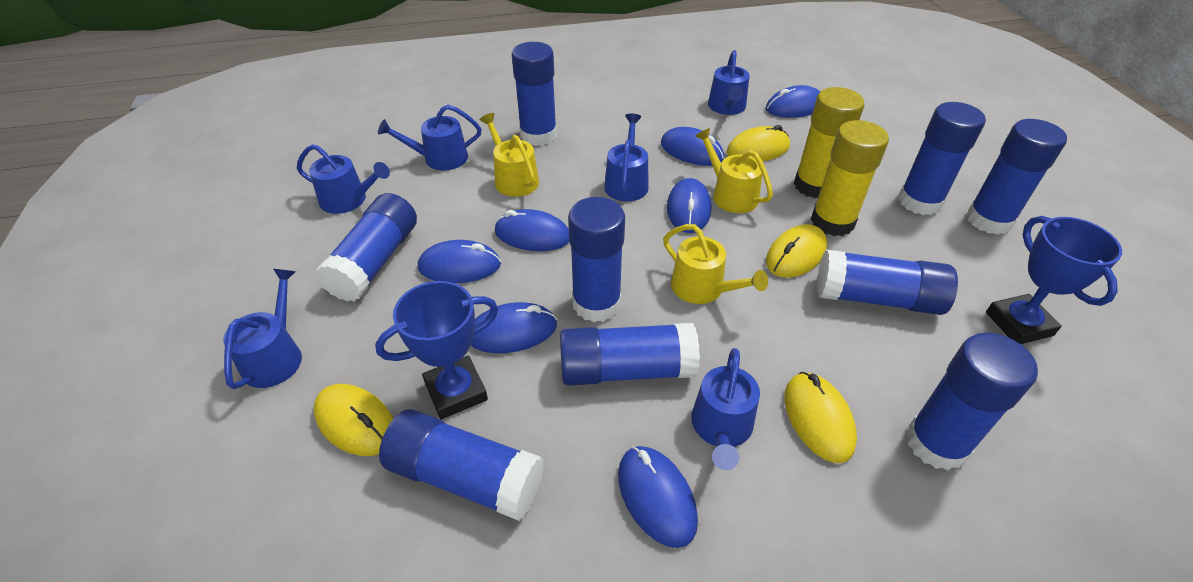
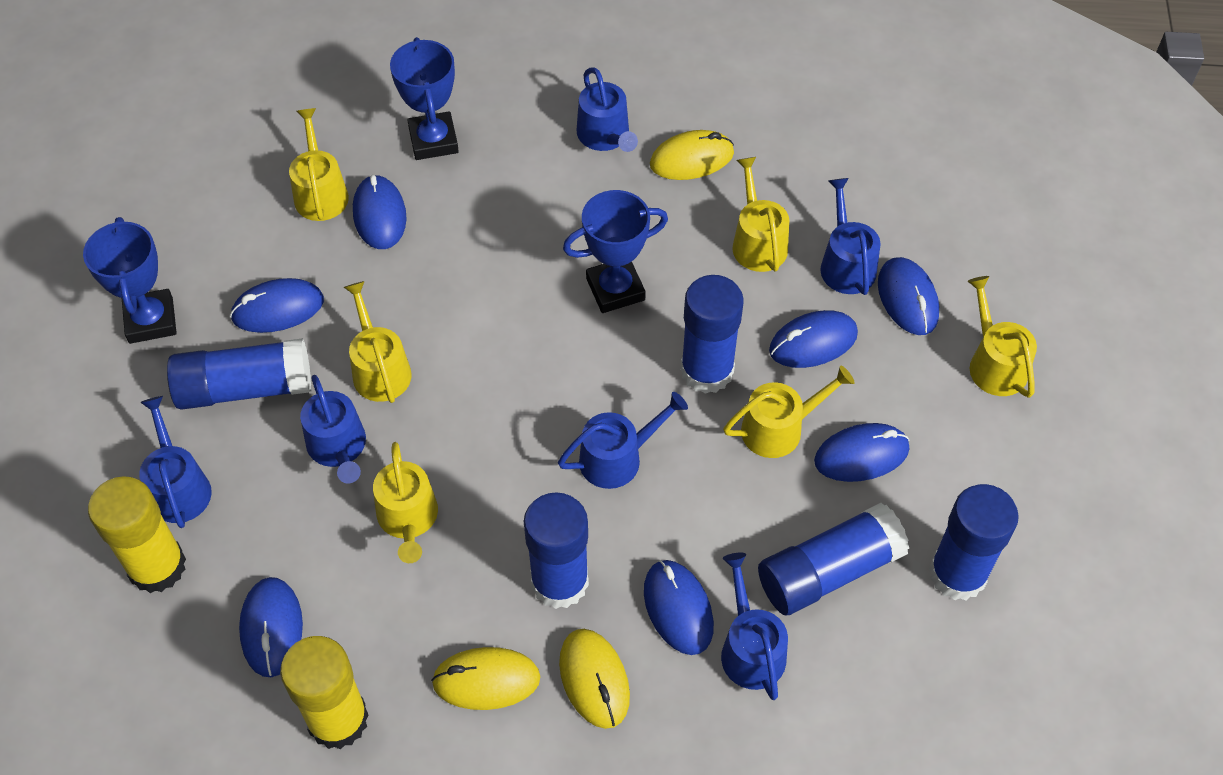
blue glue stick: [315,193,417,301] [379,409,544,521] [511,42,557,146] [560,323,700,386] [568,197,625,322] [817,250,958,315] [898,102,986,215] [906,333,1038,471] [966,119,1067,235] = 9 -> [167,338,311,409] [524,492,589,609] [680,275,744,394] [758,503,909,615] [929,484,1019,600] = 5
blue trophy: [375,281,498,419] [986,216,1122,344] = 2 -> [83,217,177,344] [390,37,459,160] [563,190,668,313] = 3
yellow mouse: [314,384,393,456] [727,125,790,161] [766,224,827,278] [784,372,857,463] = 4 -> [431,647,540,710] [559,629,630,729] [650,130,734,180] = 3
yellow watering can: [480,113,539,197] [663,224,768,304] [695,128,773,213] = 3 -> [289,108,349,221] [344,281,412,403] [373,442,438,563] [723,366,855,458] [733,157,789,272] [968,276,1037,398] = 6

